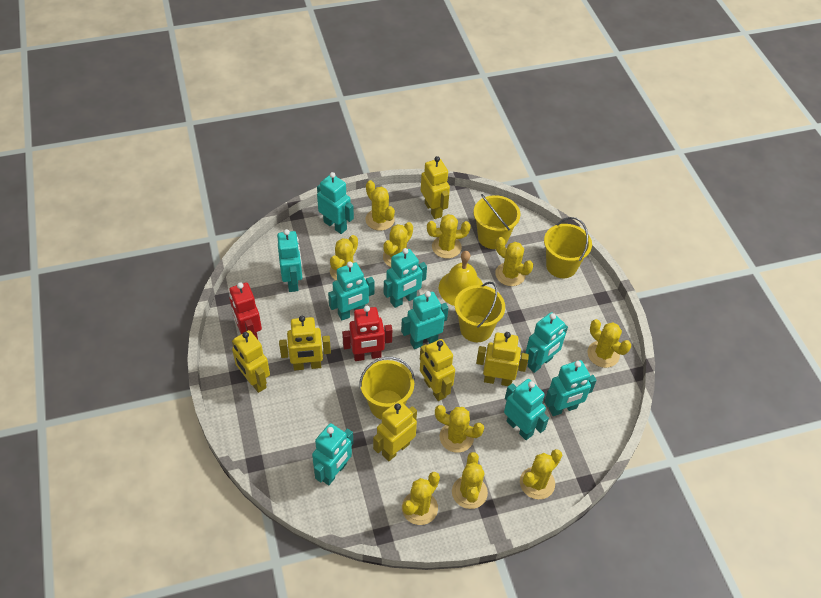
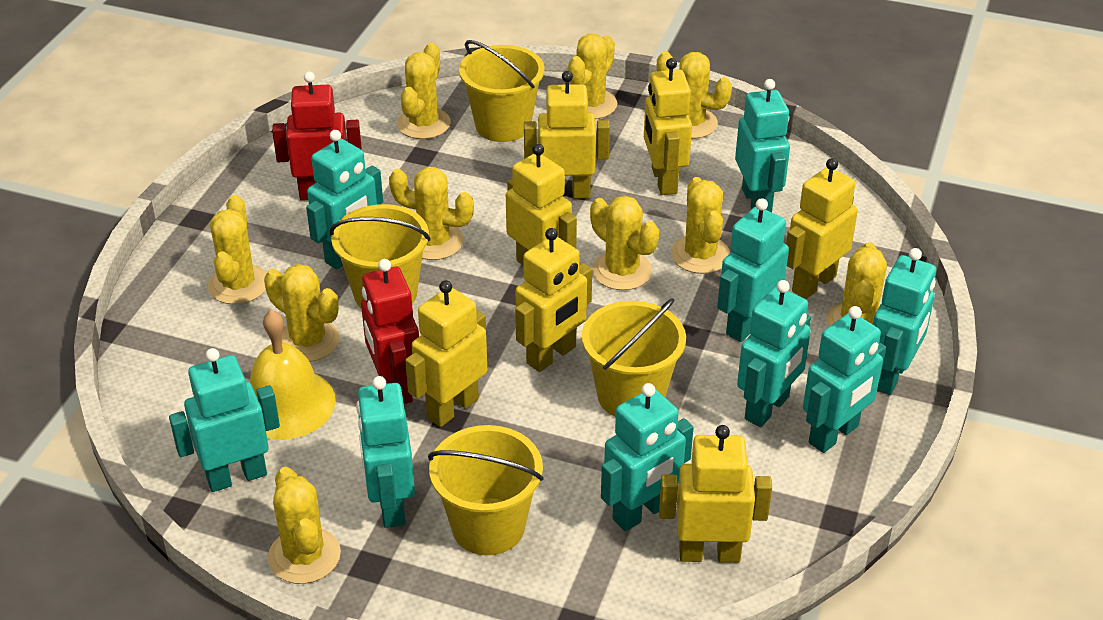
yellow robot: [232,330,270,393] [279,316,331,370] [373,401,417,461] [420,339,455,401] [421,156,450,219] [476,332,529,386] = 6 -> [405,280,487,427] [506,144,577,266] [515,228,592,372] [524,71,610,199] [644,58,692,195] [659,425,772,563] [786,158,858,299] = 7

